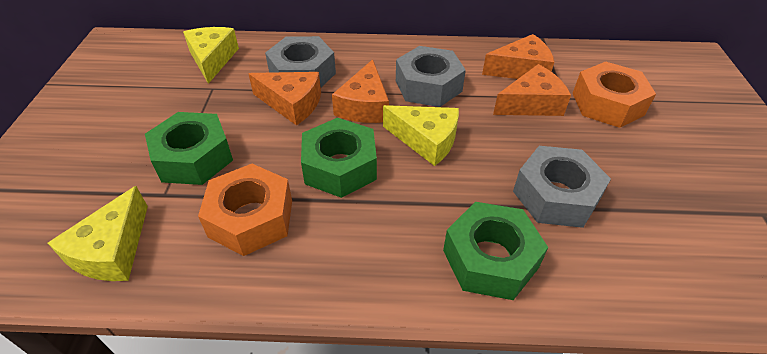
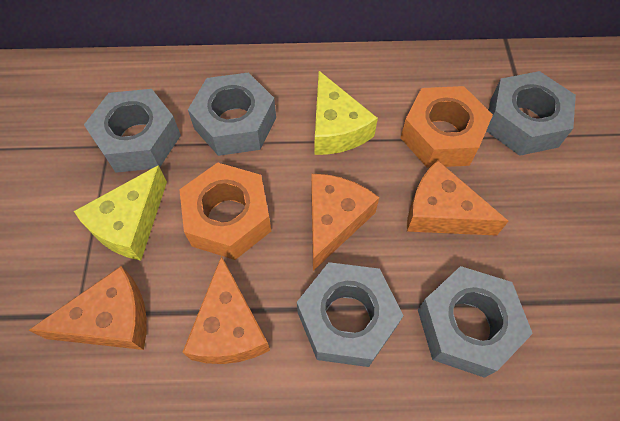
green nut: [145,112,233,185] [301,118,377,198] [443,202,548,300] = 3 -> none = 0
grey nut: [265,36,336,87] [396,46,466,107] [513,146,611,228] = 3 -> [84,89,181,173] [188,72,276,156] [297,262,404,367] [418,266,533,378] [486,71,576,156] = 5
yellow cheese: [48,186,148,281] [183,27,239,84] [383,105,459,166] = 3 -> [74,165,167,261] [314,71,378,155] = 2

